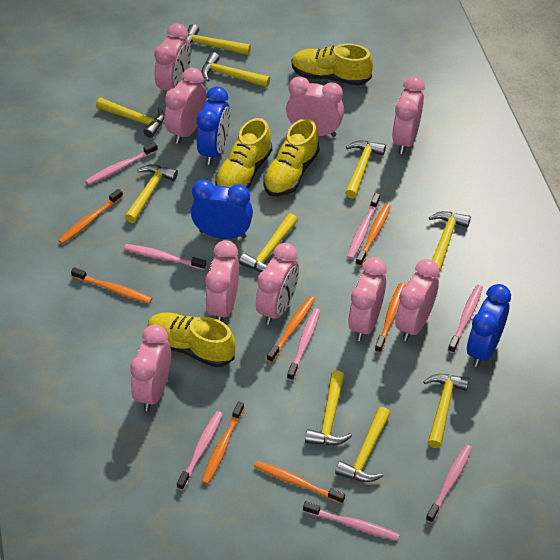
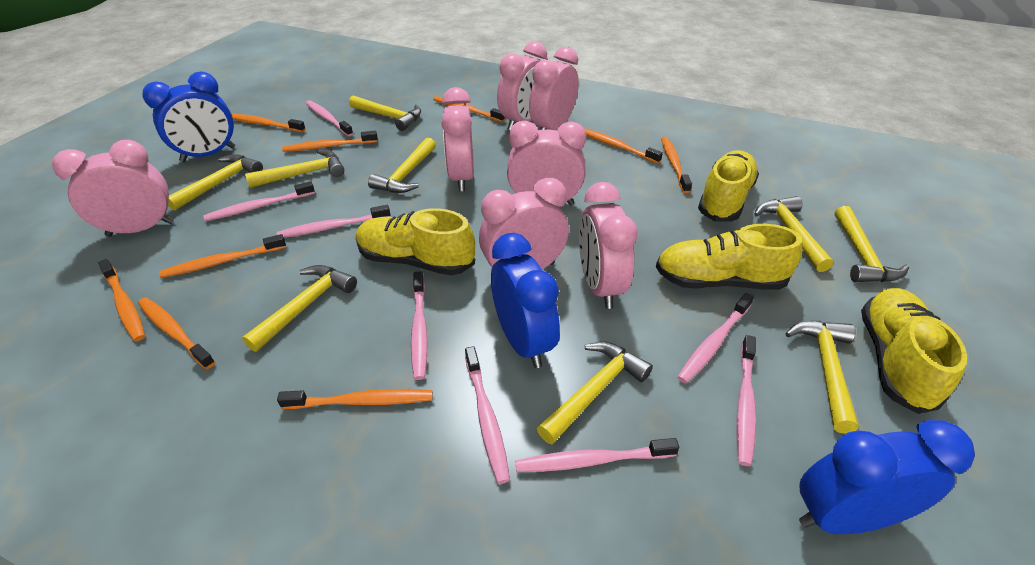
orange toothbrush: [58,189,123,244] [71,267,152,304] [201,401,244,484] [254,461,345,504] [267,296,315,362] [355,204,391,266] [375,283,406,353] = 7 -> [98,259,145,341] [138,297,215,369] [159,234,286,278] [232,114,306,132] [277,389,433,409] [282,131,378,152] [433,96,505,122] [584,128,663,164] [661,137,692,193] = 9
pink clock: [130,324,171,411] [154,23,191,95] [164,68,207,144] [205,240,239,321] [256,243,299,325] [286,76,344,137] [348,257,387,341] [392,76,425,154] [395,259,439,341] = 9 -> [52,140,174,237] [441,87,474,191] [479,178,569,269] [497,41,547,130] [507,120,586,206] [529,47,579,130] [579,182,638,309] = 7
yellow hammer: [96,98,165,138] [125,164,178,223] [184,24,251,55] [201,52,270,87] [239,213,298,272] [305,371,352,445] [335,407,391,482] [345,141,386,199] [423,374,469,448] [429,211,471,273] = 10 -> [168,154,263,210] [242,265,357,352] [245,149,344,188] [349,95,421,131] [368,137,436,193] [537,342,653,444] [754,196,834,272] [785,321,859,434] [835,206,909,282] = 9

